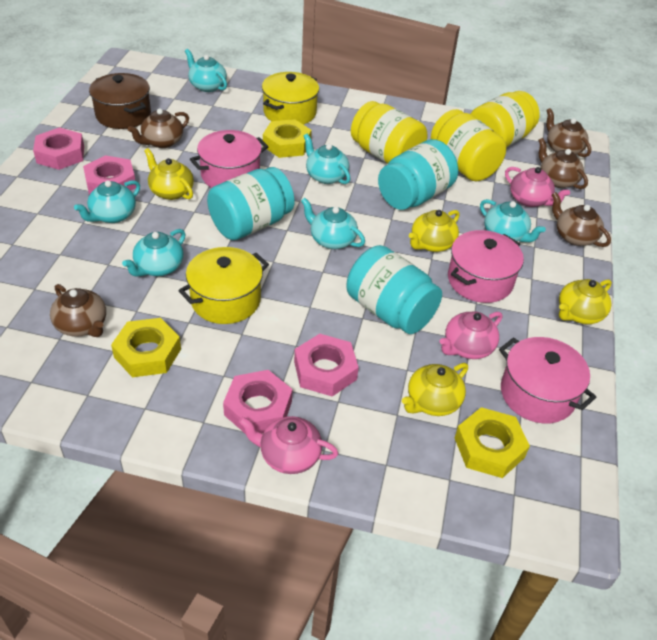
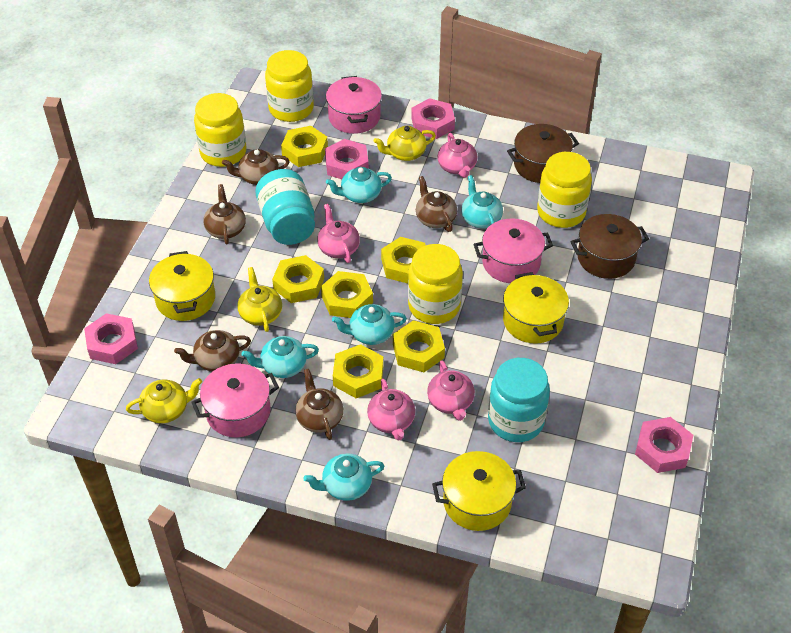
brown pot: [89,73,151,129] = 1 -> [507,124,579,183] [570,214,649,279] = 2
pink teapot: [239,416,338,474] [439,311,502,359] [505,167,570,207] = 3 -> [317,204,360,263] [367,379,415,441] [427,360,475,421] [437,133,477,178] = 4
turquoise jar: [207,167,294,240] [346,245,442,334] [378,139,458,210] = 3 -> [255,169,315,245] [488,358,550,442] = 2
turquoise teapot: [74,180,140,223] [122,229,186,277] [185,49,227,92] [301,198,365,249] [304,134,350,184] [480,199,546,242] = 6 -> [242,336,319,378] [303,454,384,501] [326,167,392,203] [332,304,407,345] [461,175,503,228] = 5
yellow jar: [351,101,427,164] [431,109,506,181] [470,91,540,148] = 3 -> [194,93,246,167] [265,50,314,122] [408,244,463,324] [537,152,592,228] = 4
yellow nut: [111,318,181,377] [263,119,312,158] [455,407,530,478] = 3 -> [272,255,324,303] [281,126,328,167] [321,271,373,318] [333,344,384,398] [381,237,426,283] [393,320,445,372] = 6
yellow pot: [178,247,269,324] [262,72,319,125] = 2 -> [149,251,215,321] [432,451,526,531] [503,272,569,344] = 3
yellow teapot: [144,148,194,200] [402,363,468,416] [409,210,459,252] [559,279,612,324] = 4 -> [126,378,202,423] [237,267,282,332] [373,126,436,161] = 3

